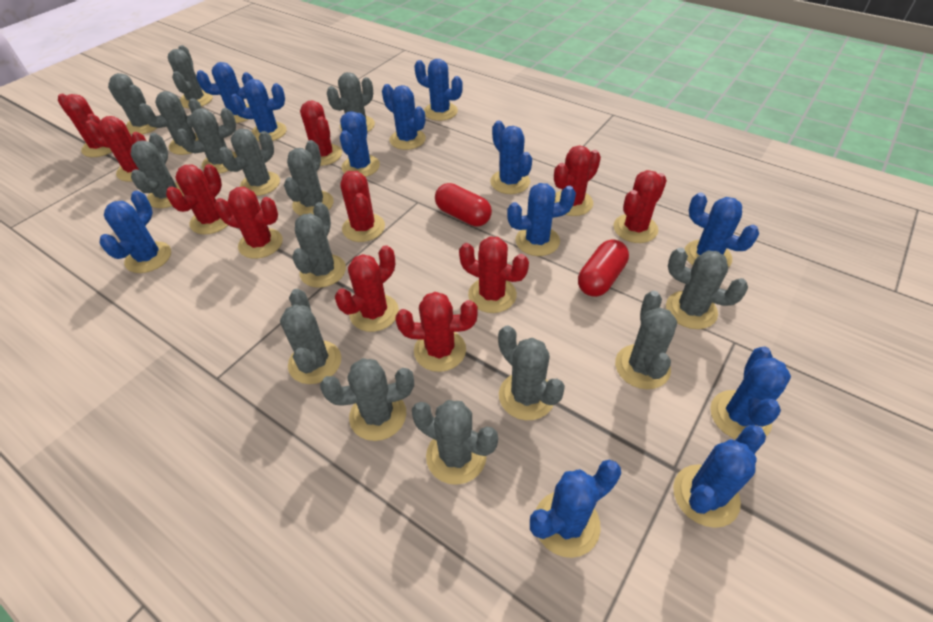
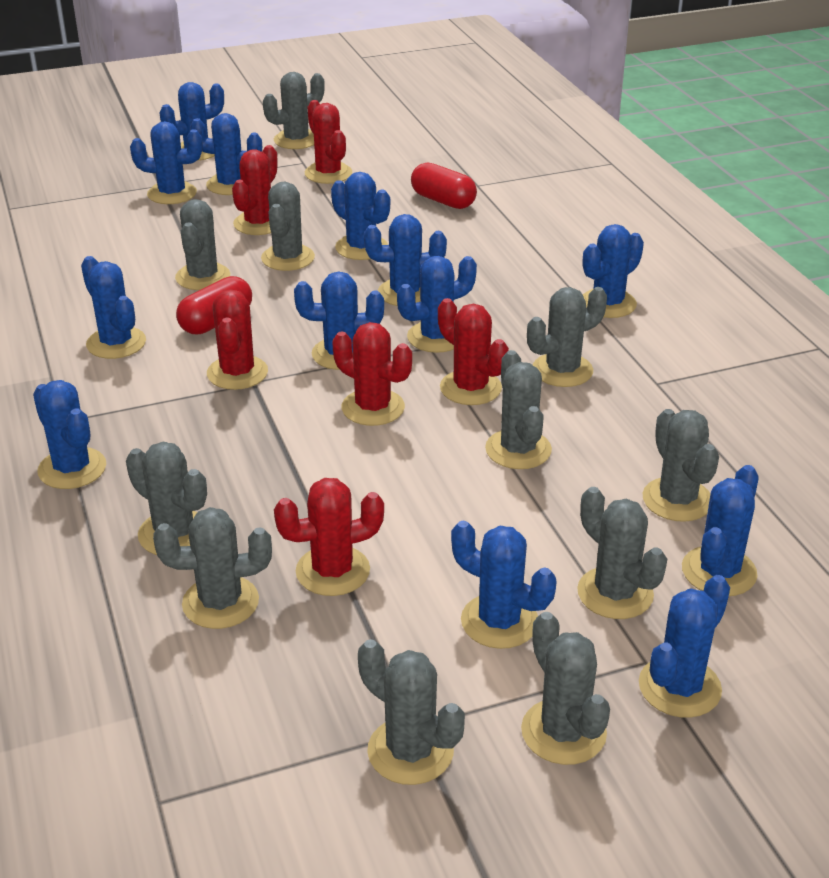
blue cactus: [99,191,171,273] [196,62,253,123] [230,79,287,142] [340,111,380,177] [382,84,426,150] [414,59,463,121] [490,121,532,194] [507,183,576,256] [530,460,621,558] [673,425,766,528] [684,192,759,267] [710,346,791,439] = 12 -> [33,380,106,489] [81,256,146,359] [130,121,203,204] [159,82,224,161] [190,113,262,195] [294,271,384,370] [331,172,390,260] [364,214,447,306] [397,256,477,353] [451,521,557,649] [583,224,644,318] [639,575,730,718] [682,465,758,596] = 13
grey cactus: [108,73,157,135] [131,133,184,208] [139,91,202,155] [168,45,213,108] [177,108,237,173] [219,129,280,196] [280,289,341,384] [284,140,334,216] [292,202,346,288] [320,358,414,441] [327,72,375,132] [412,400,498,485] [498,326,565,420] [615,291,677,389] [666,248,748,329] = 15 -> [126,442,207,555] [153,507,272,629] [175,199,230,290] [261,181,315,271] [263,72,325,149] [358,639,465,785] [485,350,552,469] [521,612,610,765] [527,287,607,387] [577,487,667,619] [643,409,719,522] = 11
red cactus: [58,94,112,157] [86,116,146,182] [166,164,228,234] [215,187,283,259] [300,100,342,166] [335,245,399,332] [340,171,385,242] [395,292,477,372] [459,236,529,313] [554,145,601,216] [614,170,667,243] = 11 -> [207,289,268,390] [232,145,278,235] [274,478,384,596] [305,100,352,184] [333,322,412,426] [438,298,509,405] = 6

